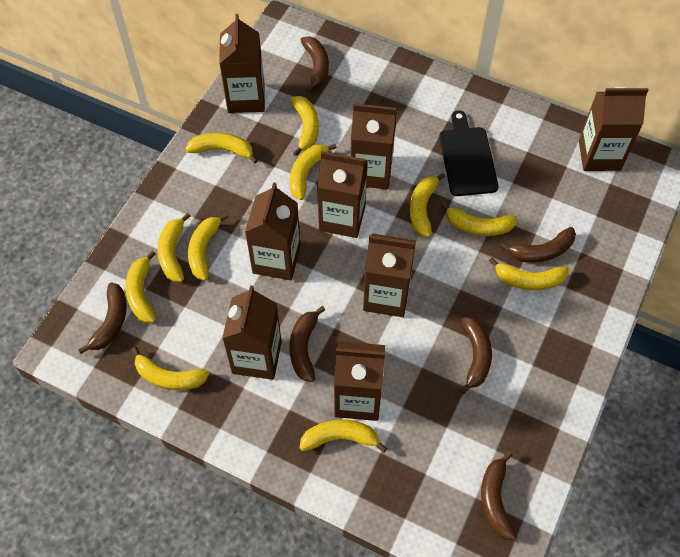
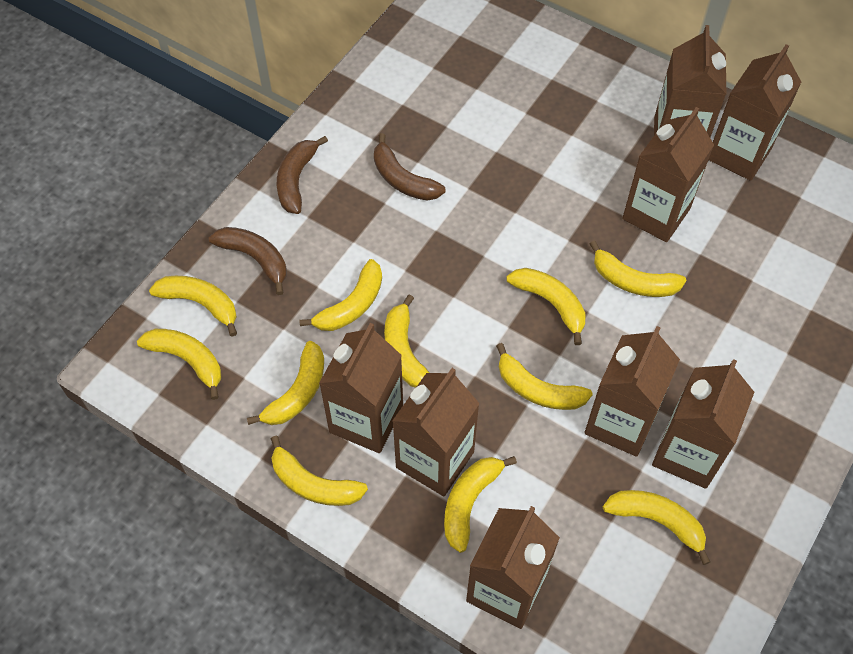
black cutting board: [439,110,499,196] = 1 -> none = 0
brown banana: [78,282,127,354] [289,306,325,382] [301,36,329,93] [460,317,492,394] [481,451,517,541] [500,227,576,263] = 6 -> [209,227,287,295] [277,136,328,214] [374,133,445,201] = 3

